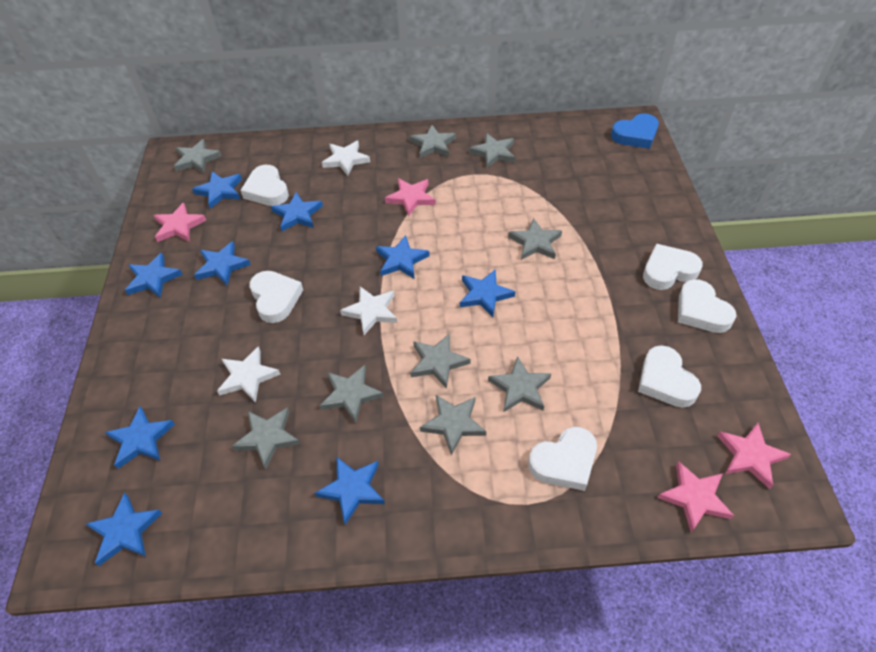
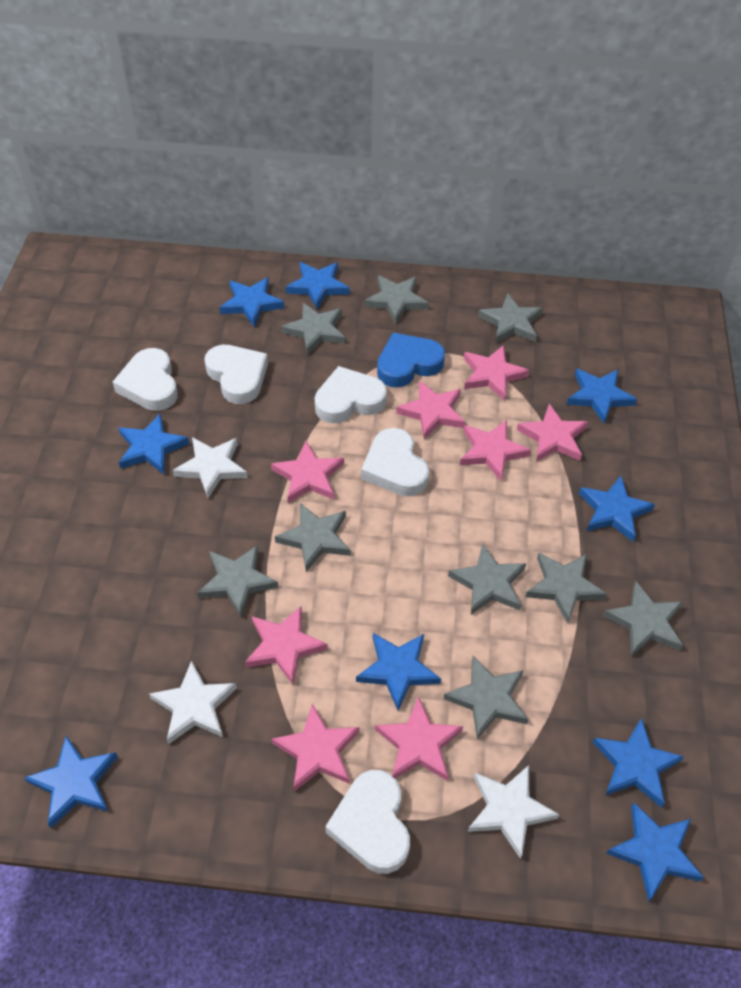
pink star: [154,203,206,242] [385,178,436,217] [658,461,734,532] [717,423,791,489] = 4 -> [245,606,328,684] [271,441,344,503] [272,704,359,791] [375,696,463,781] [396,381,465,440] [460,420,531,481] [464,345,529,401] [517,404,588,462] = 8
white heart: [240,165,289,206] [250,271,303,323] [528,427,597,491] [638,345,701,408] [643,244,703,290] [678,279,736,333] = 6 -> [113,348,178,411] [204,345,268,404] [315,366,387,423] [325,770,410,874] [361,428,429,496] = 5

